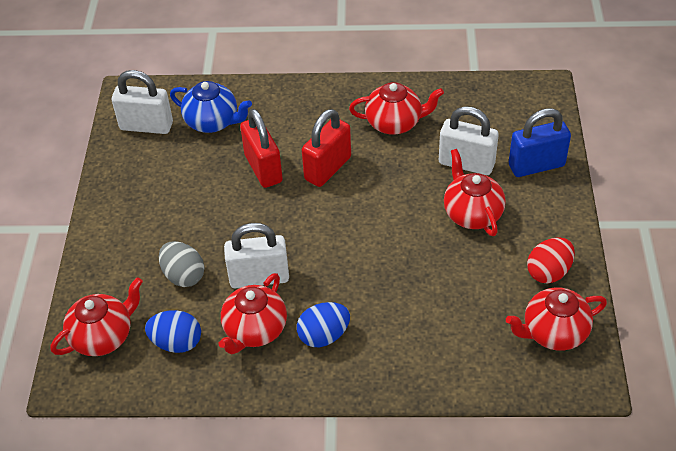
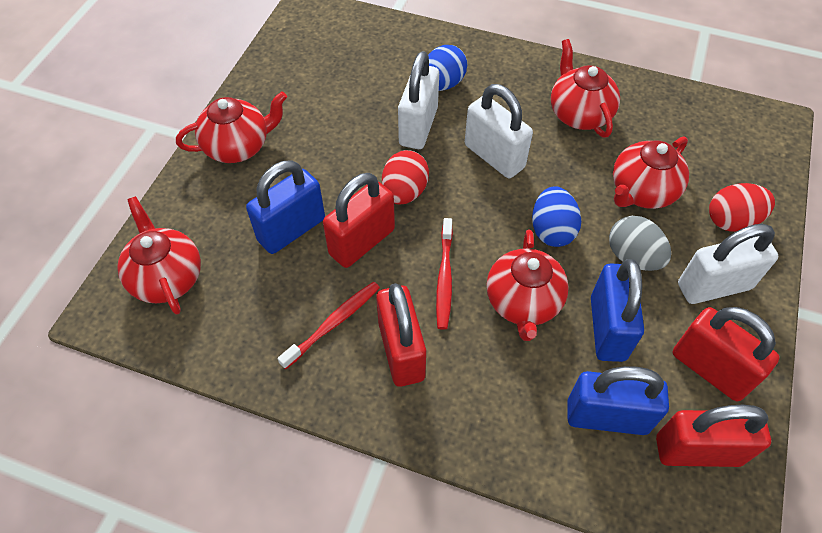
blue padlock: [509,108,571,177] = 1 -> [246,160,325,254] [567,366,669,435] [591,259,644,362] = 3
blue teapot: [170,81,252,133] = 1 -> none = 0
red egg: [527,237,575,284] = 1 -> [382,150,429,204] [709,183,775,232] = 2
red padlock: [240,109,283,188] [302,109,351,187] = 2 -> [323,173,395,268] [376,283,426,387] [656,405,771,467] [673,307,780,402] = 4
red toothbrush: none = 0 -> [277,281,380,369] [436,218,453,330] = 2

